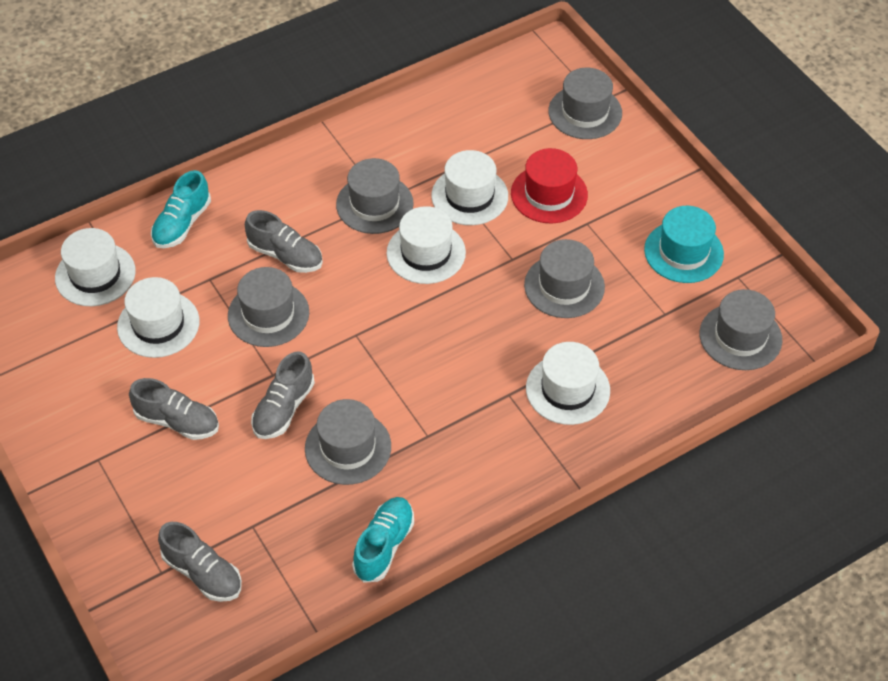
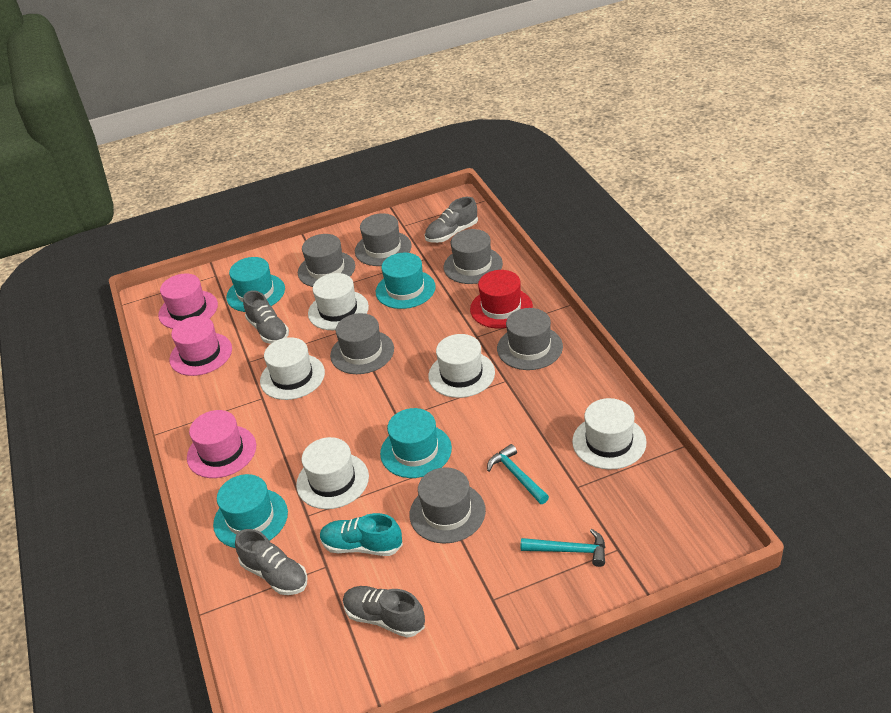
pink hat: none = 0 -> [158,273,218,329] [169,316,232,376] [187,410,256,478] = 3
turquoise hammer: none = 0 -> [487,444,549,504] [521,529,605,567] = 2
turquoise hat: [644,206,724,283] = 1 -> [213,474,288,548] [226,257,285,312] [376,253,436,309] [380,408,452,478] = 4
turquoise shoe: [151,170,211,248] [352,497,414,583] = 2 -> [320,513,403,556] = 1

